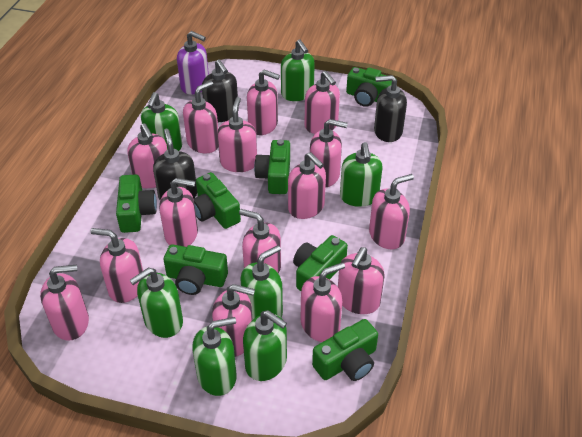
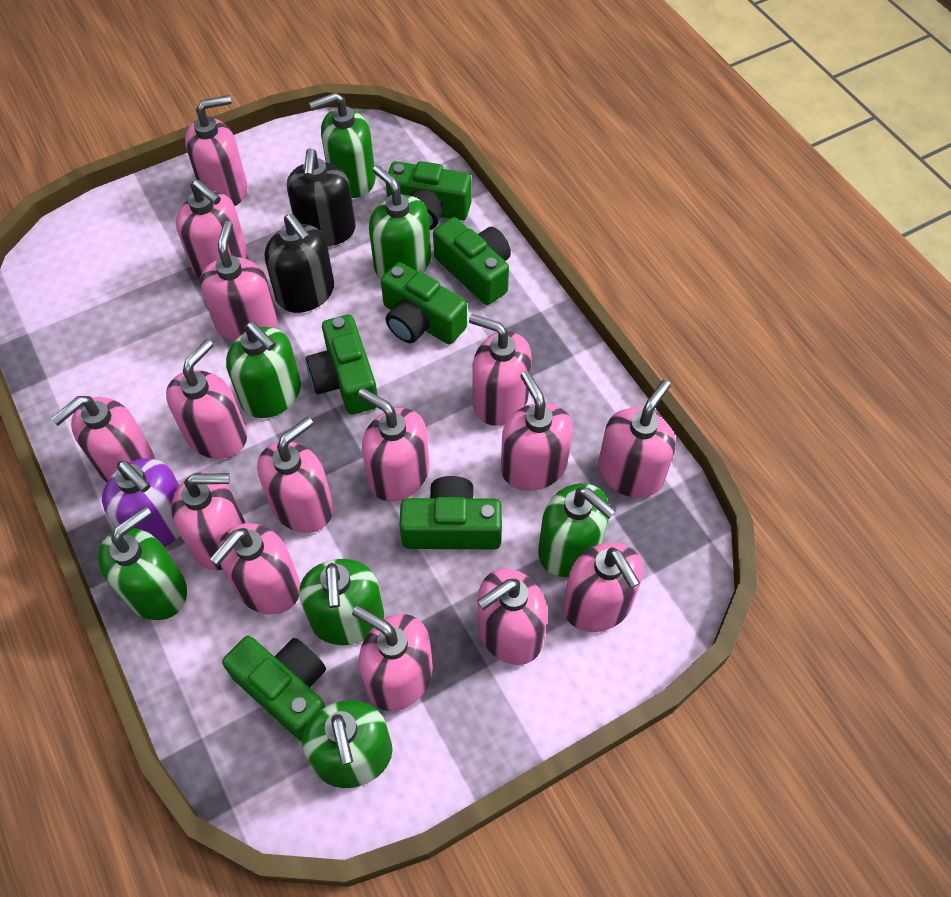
black soap dispenser: [153,129,197,200] [202,60,239,122] [374,75,407,142] = 3 -> [265,214,334,313] [287,148,356,246] = 2
green camera: [116,174,157,233] [163,244,228,295] [194,172,241,229] [254,139,290,194] [293,235,348,291] [312,319,378,381] [346,67,392,107] = 7 -> [222,636,326,741] [306,315,378,415] [381,262,467,344] [386,161,471,230] [399,476,502,549] [433,217,511,305] = 6

